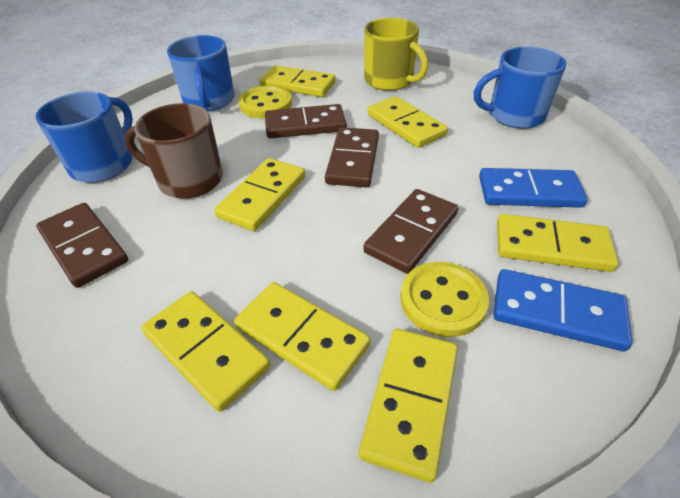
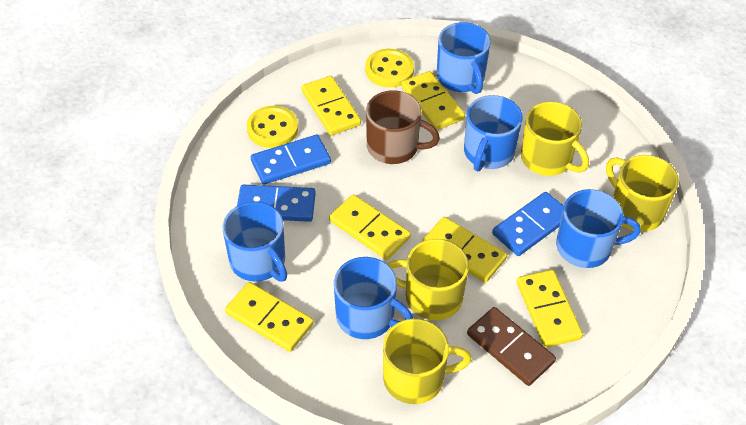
blue domino: [479,168,588,208] [493,269,632,351] = 2 -> [237,185,316,222] [251,135,331,184] [492,192,564,256] = 3
blue mug: [35,91,133,183] [167,35,235,111] [474,47,567,129] = 3 -> [223,202,287,282] [334,257,413,339] [437,22,491,94] [464,95,522,171] [556,189,641,268] = 5
brown domino: [36,203,128,288] [265,104,347,138] [325,127,379,187] [363,189,458,274] = 4 -> [467,307,556,386] = 1
yellow domino: [141,291,271,412] [214,158,305,231] [234,282,370,391] [259,65,336,97] [359,329,458,483] [368,96,448,148] [497,214,618,272] = 7 -> [225,282,314,352] [301,76,361,135] [329,194,411,260] [401,71,465,130] [422,217,507,283] [517,270,583,347] = 6
yellow mug: [364,18,428,91] = 1 -> [383,319,472,404] [387,239,469,320] [521,102,589,176] [606,155,679,232] = 4

